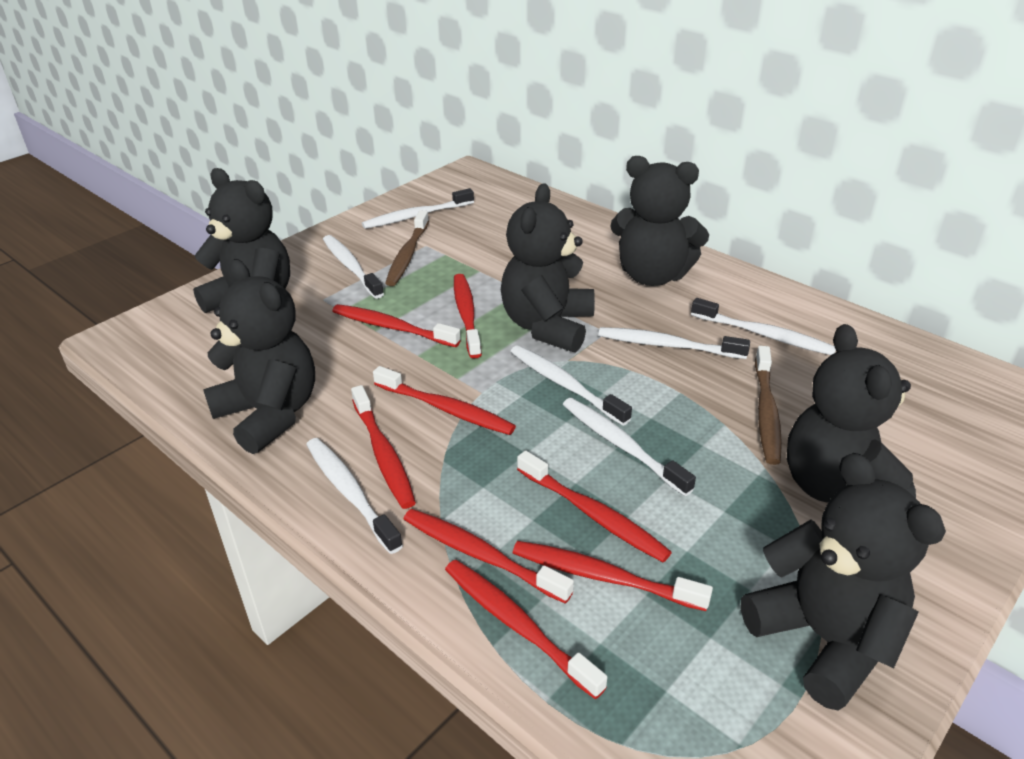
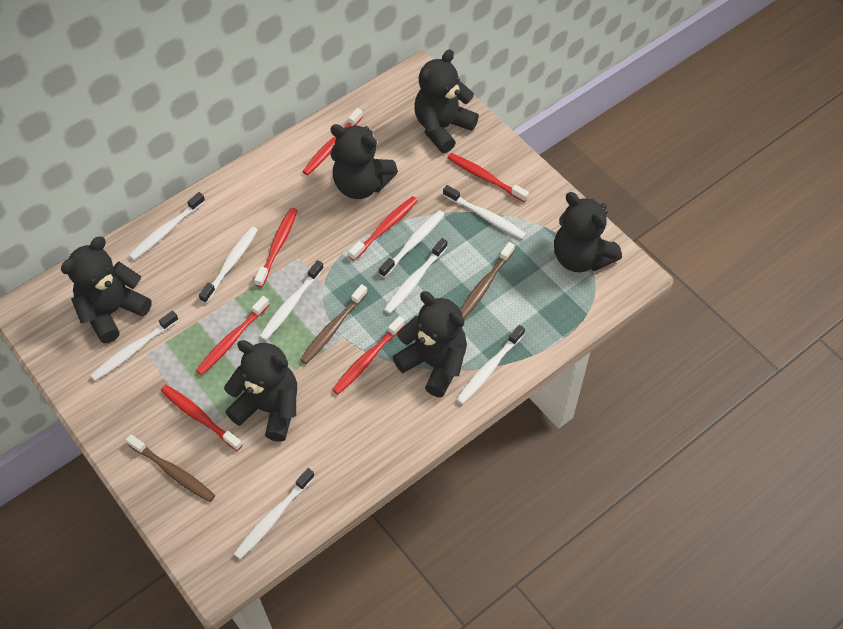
brown toothbrush: [385,210,429,286] [755,346,782,465] = 2 -> [126,434,215,502] [300,284,367,364] [460,242,515,319] = 3
red toothbrush: [332,304,461,347] [351,385,416,509] [373,366,516,435] [404,509,574,604] [445,560,607,700] [454,274,482,358] [513,541,713,611] [517,450,672,562] = 8 -> [161,385,243,451] [196,296,270,375] [254,208,298,287] [302,108,363,175] [332,316,405,394] [348,196,418,261] [448,153,529,202] = 7
white toothbrush: [306,438,403,554] [323,235,384,299] [362,188,474,229] [510,345,632,426] [563,398,696,496] [598,327,750,359] [691,298,836,355] = 7 -> [90,311,179,381] [129,192,205,260] [199,227,258,303] [234,468,315,559] [259,260,324,341] [379,210,445,278] [384,238,447,314] [443,185,526,239] [456,325,525,404] = 9

